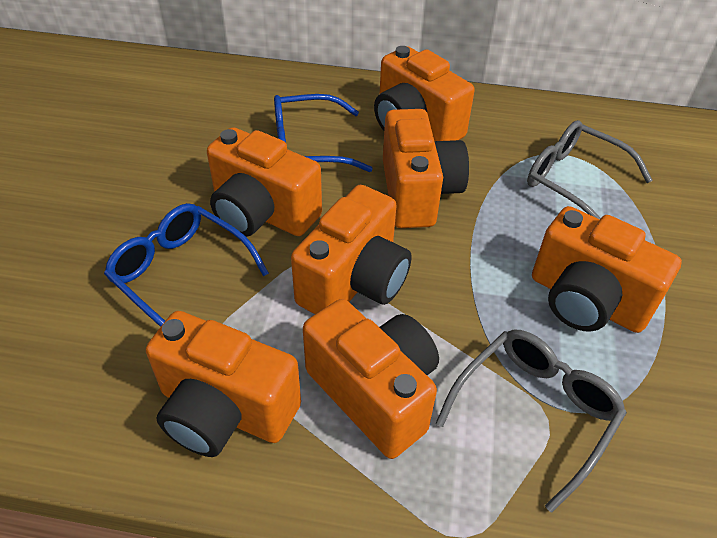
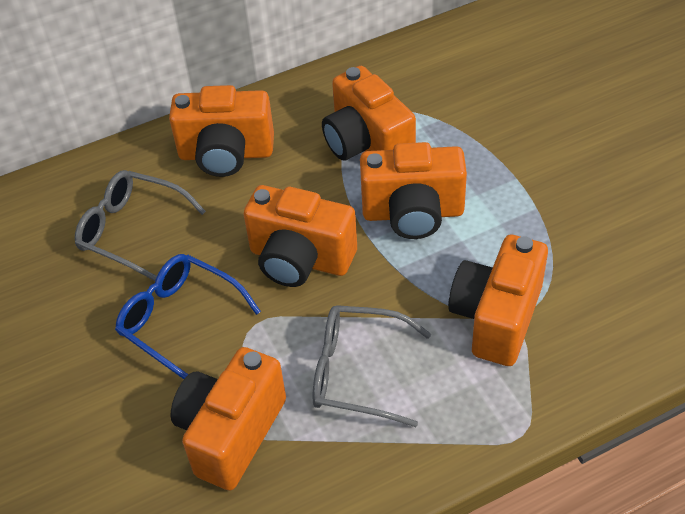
blue glasses: [104,203,269,327] [274,94,373,172] = 2 -> [115,254,261,379] = 1
orange camera: [146,311,301,457] [207,127,322,237] [291,185,412,314] [303,299,439,459] [374,46,475,141] [383,109,469,228] [532,206,682,333] = 7 -> [169,85,274,177] [171,347,286,491] [244,185,357,287] [322,66,416,160] [360,142,467,239] [448,235,548,366] = 6

